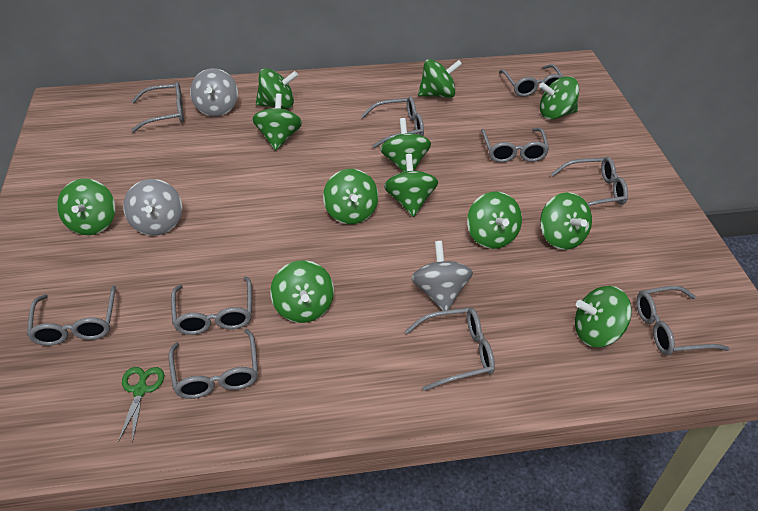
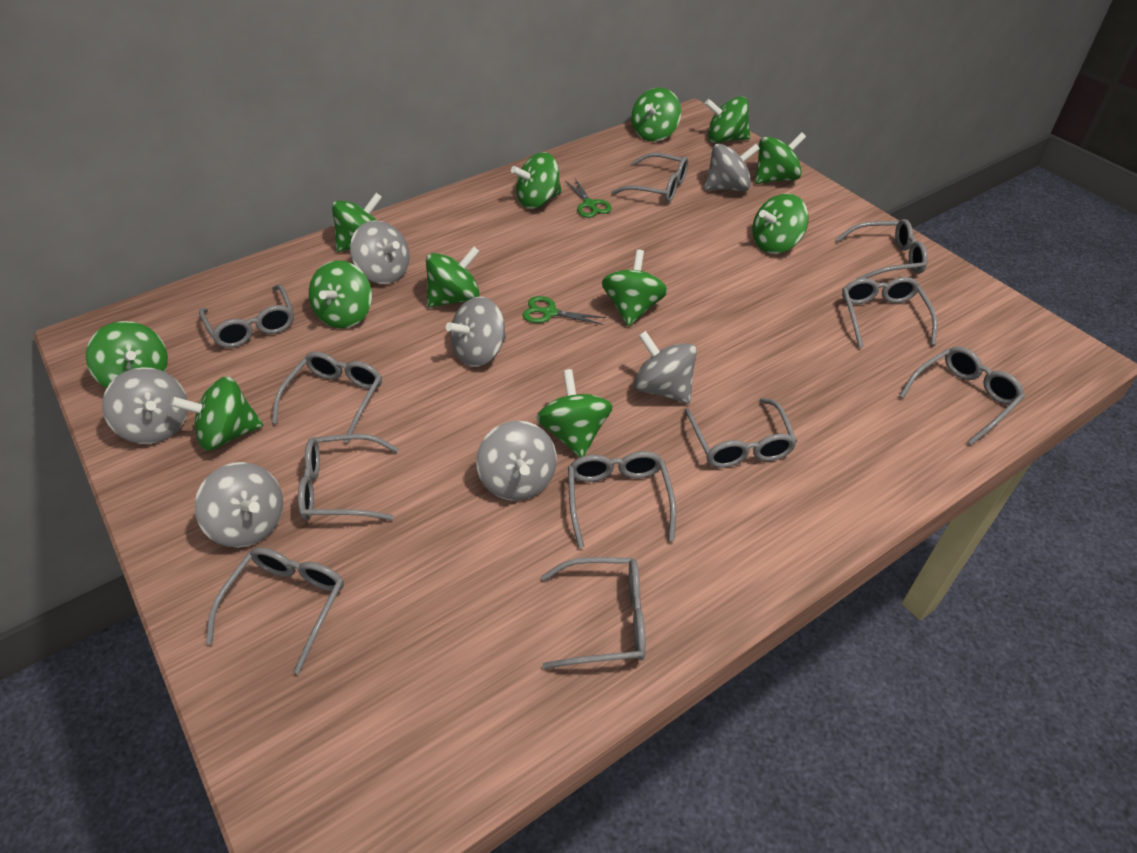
green scissors: [118,367,164,442] = 1 -> [522,296,606,325] [565,179,612,218] = 2
grey glasses: [27,285,116,346] [131,82,184,132] [169,329,258,399] [171,276,252,335] [361,97,424,148] [405,308,495,391] [481,128,549,163] [499,64,563,97] [551,157,628,206] [636,286,730,356] = 10 -> [199,284,294,348] [206,547,344,674] [272,352,382,443] [298,434,399,520] [541,557,646,669] [568,451,676,548] [611,153,688,203] [684,398,797,468] [836,219,928,280] [842,277,938,348] [899,346,1025,445] = 11
grey spinning top: [123,179,182,236] [190,68,238,117] [411,241,473,311] = 3 -> [102,367,188,444] [195,462,283,548] [350,220,410,284] [446,297,506,367] [476,421,557,501] [634,331,697,404] [704,144,760,191] = 7

